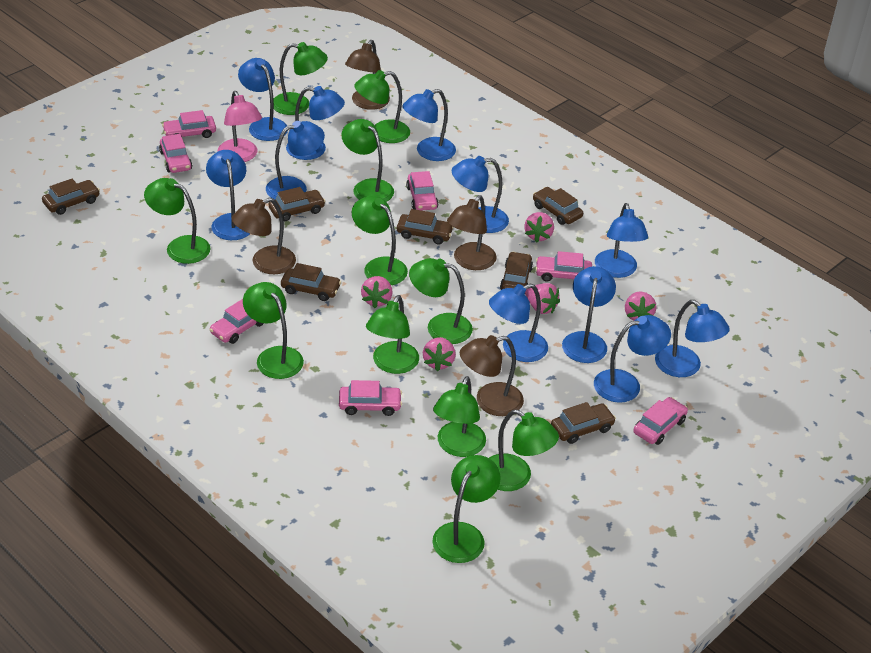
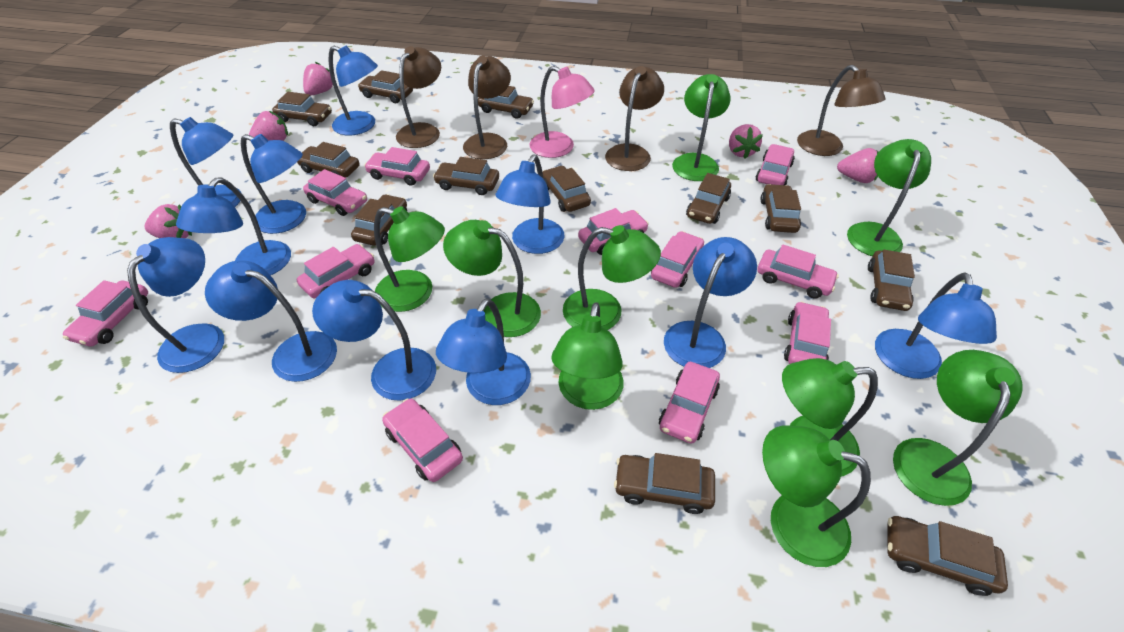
brown car: [42,179,100,215] [269,187,325,221] [281,263,341,301] [397,209,454,244] [500,252,533,290] [533,187,583,225] [551,402,616,444] = 7 -> [272,92,332,126] [297,142,359,178] [351,194,407,246] [358,70,413,103] [433,157,499,195] [478,86,534,119] [543,166,591,212] [614,453,715,514] [686,173,731,224] [761,184,801,233] [868,250,915,311] [887,516,1008,596] = 12
green lamp: [144,178,210,264] [243,282,304,379] [274,42,328,115] [341,119,394,202] [352,196,408,285] [354,70,410,143] [366,295,419,374] [409,258,473,344] [432,455,501,563] [433,376,486,457] [489,410,559,491] = 11 -> [374,206,445,312] [443,220,541,337] [551,302,624,410] [563,225,661,330] [672,74,731,181] [762,425,871,567] [782,358,878,476] [847,139,931,256] [893,350,1023,506] = 9
pink car: [159,134,192,173] [162,110,216,138] [209,299,264,344] [339,380,402,416] [406,171,438,211] [535,251,592,282] [633,397,688,445] = 7 -> [63,280,148,346] [297,244,375,299] [303,169,367,216] [364,147,430,186] [382,398,463,482] [578,208,649,255] [651,231,704,288] [659,362,720,444] [756,144,795,185] [758,245,839,299] [784,302,831,364] = 11

